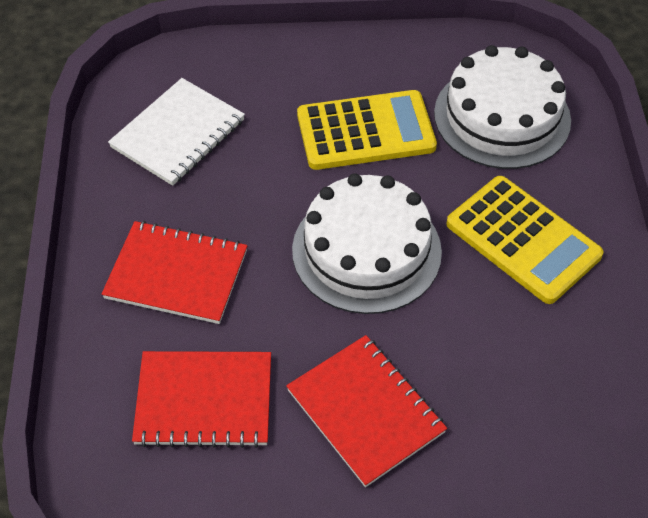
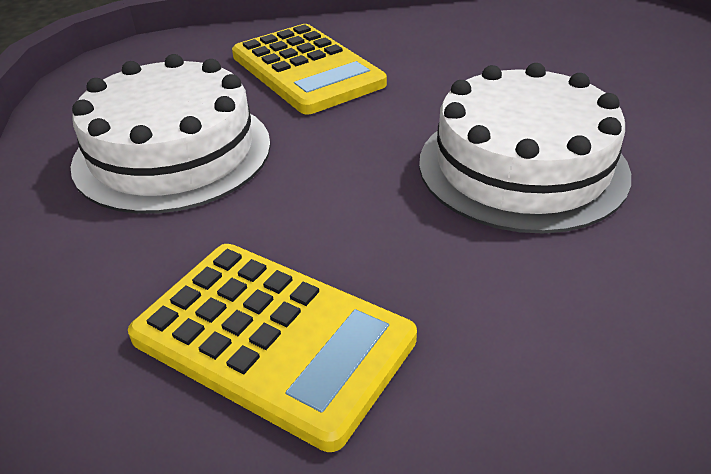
red notebook: [102,221,247,324] [132,351,271,448] [286,335,447,487] = 3 -> none = 0
white notebook: [108,78,245,186] = 1 -> none = 0

